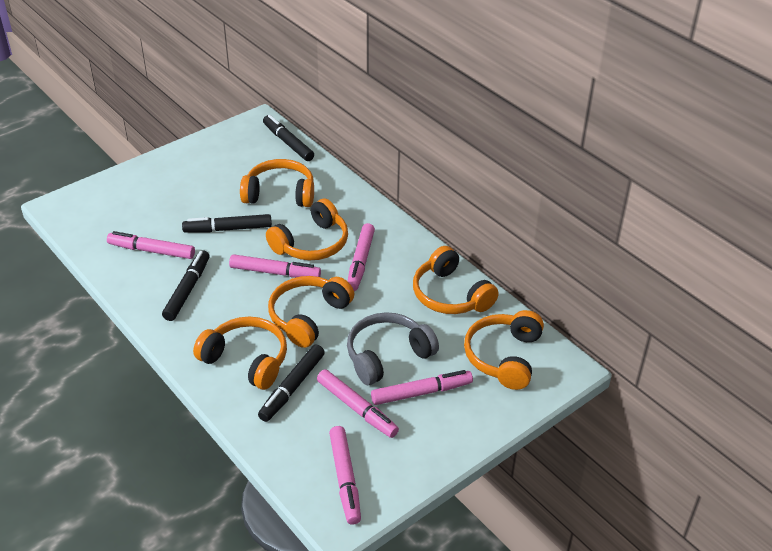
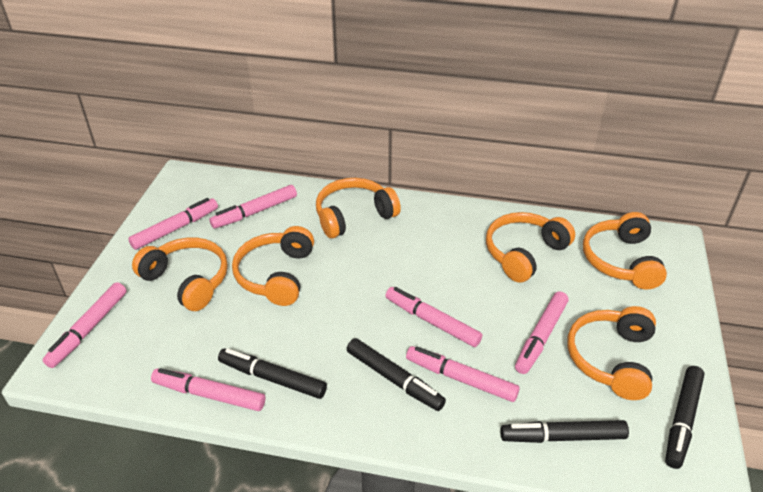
grey headphones: [347,312,439,385] = 1 -> none = 0
pink marker: [107,231,195,259] [229,254,321,278] [317,369,399,438] [329,426,361,525] [348,223,375,291] [371,370,473,405] = 6 -> [43,282,127,368] [128,198,218,250] [151,368,265,411] [209,185,297,228] [385,287,482,347] [406,346,520,402] [515,291,569,374] = 7

